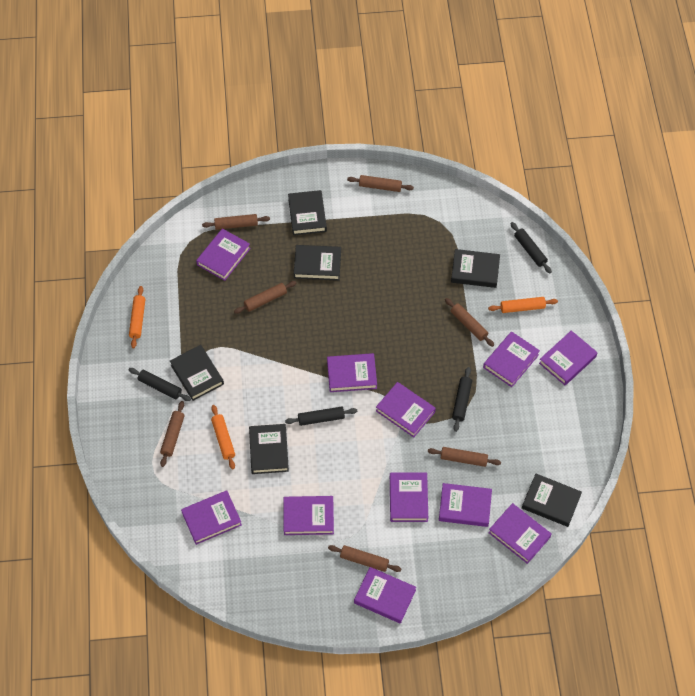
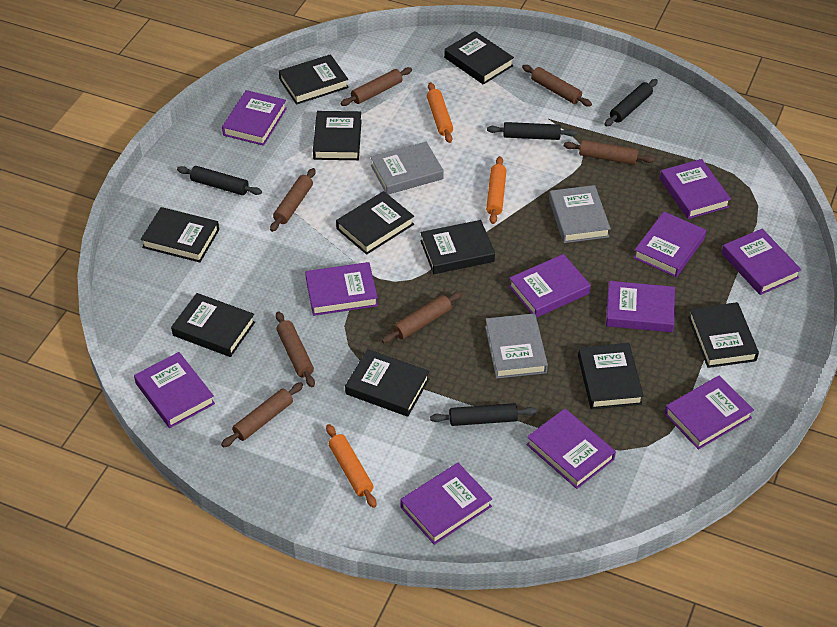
black book: [170,345,224,401] [249,424,289,474] [288,190,327,235] [294,245,341,281] [451,249,500,288] [522,474,582,527] = 6 -> [141,207,219,262] [171,293,255,357] [279,54,349,105] [313,111,362,160] [336,191,414,255] [345,349,429,417] [420,220,495,274] [444,31,514,85] [578,343,644,409] [688,302,759,368] = 10
grey book: none = 0 -> [370,142,444,195] [485,313,548,379] [549,185,611,243] = 3

